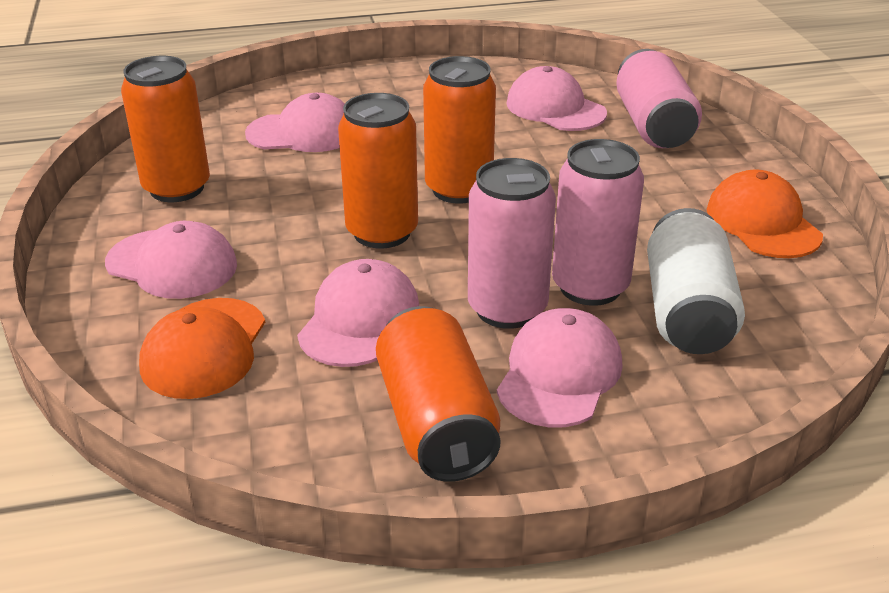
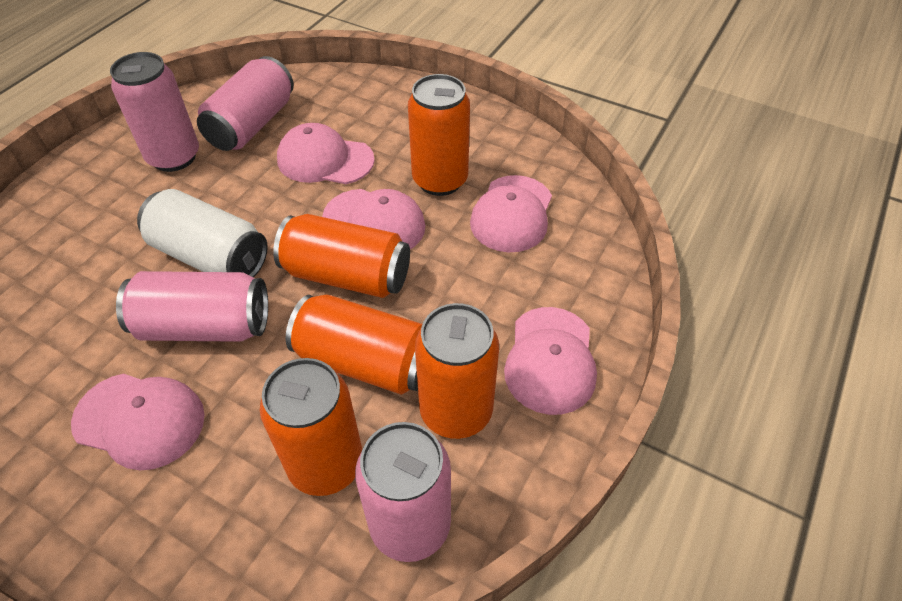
orange can: [121,56,210,202] [338,93,418,249] [376,306,501,482] [423,56,496,204] = 4 -> [260,358,362,496] [273,214,410,298] [286,295,422,395] [408,74,470,196] [415,303,499,439] = 5
orange cap: [139,298,265,399] [707,169,823,258] = 2 -> none = 0
pink can: [468,158,556,329] [552,139,644,306] [616,49,702,148] = 3 -> [110,52,199,172] [116,271,268,342] [197,56,294,151] [355,422,451,562] = 4

